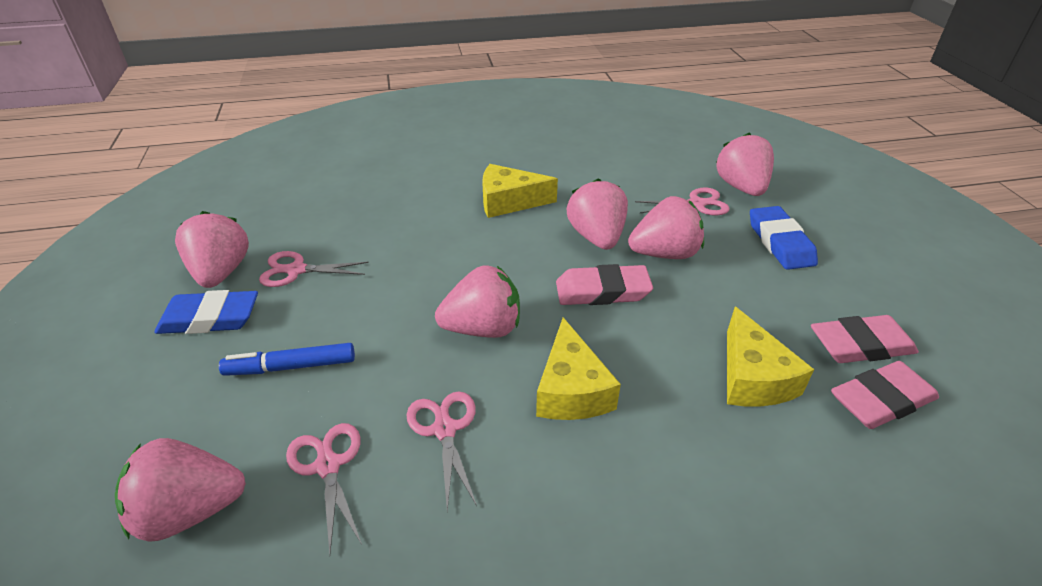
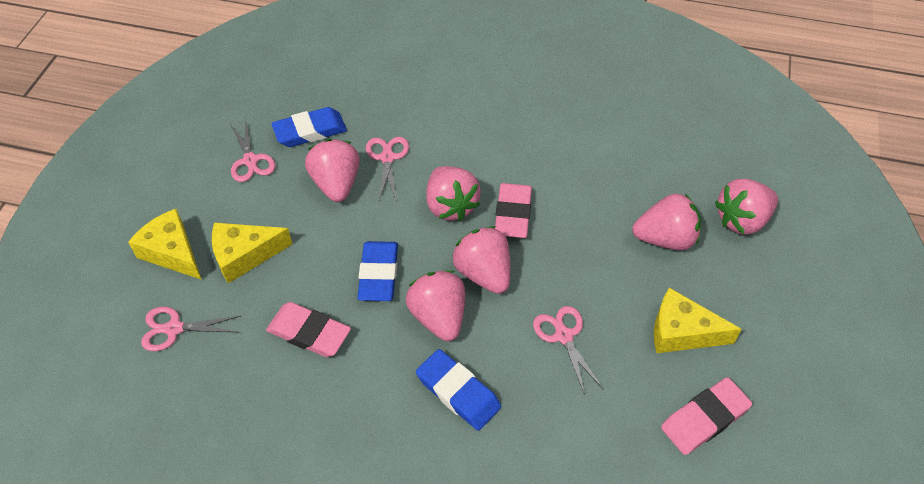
blue eraser: [154,290,258,334] [750,206,818,270] = 2 -> [272,107,347,147] [357,241,398,301] [416,349,501,431] = 3
blue marker: [219,343,355,376] = 1 -> none = 0

